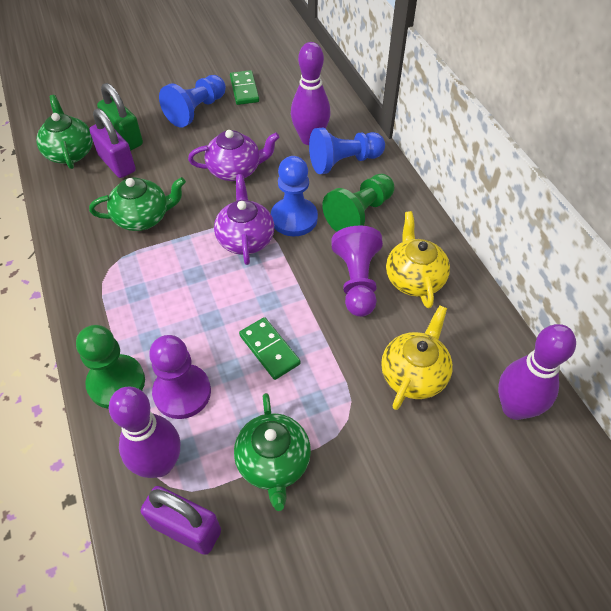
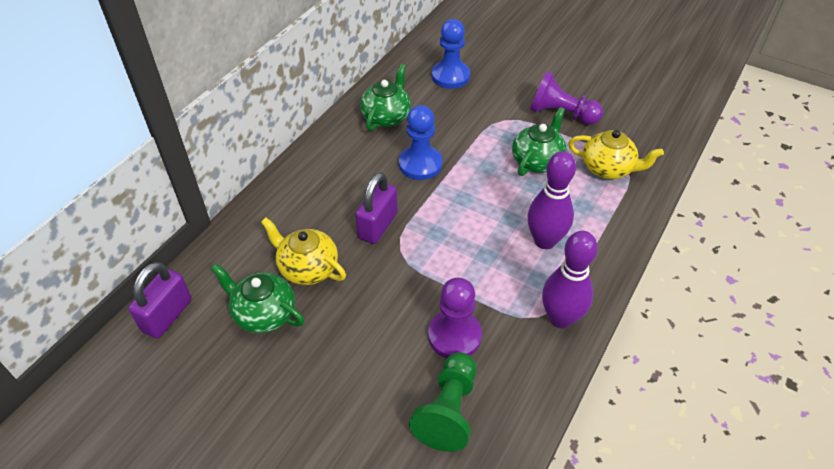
blue pawn: [159,75,226,128] [271,156,318,236] [309,128,385,174] = 3 -> [399,105,443,180] [432,19,470,89] = 2
green domino: [230,70,259,105] [239,317,301,380] = 2 -> none = 0
green padlock: [97,83,143,151] = 1 -> none = 0
green pawn: [76,325,145,409] [322,174,394,232] = 2 -> [409,352,477,452] = 1
purple bowling pin: [109,387,180,478] [291,42,331,145] [498,324,576,420] = 3 -> [528,151,576,249] [542,231,598,328] = 2
purple teapot: [188,130,280,181] [214,174,274,265] = 2 -> none = 0

